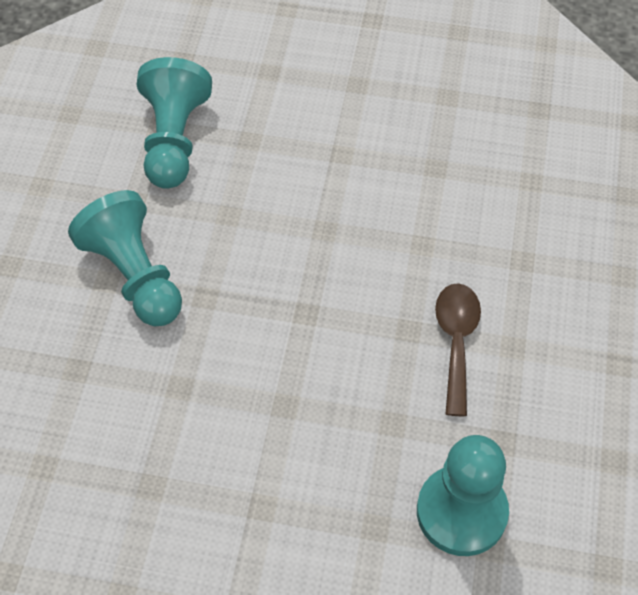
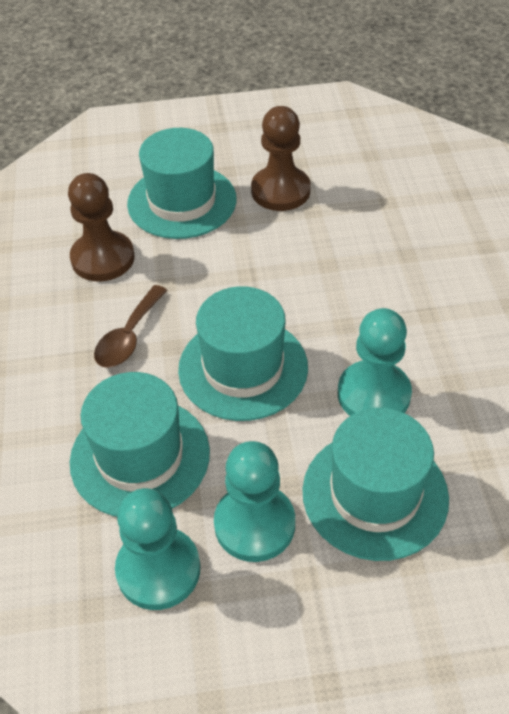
brown pawn: none = 0 -> [68,173,135,282] [251,106,311,211] = 2
turquoise hat: none = 0 -> [70,372,210,517] [127,128,237,239] [178,286,308,421] [302,408,449,561] = 4

